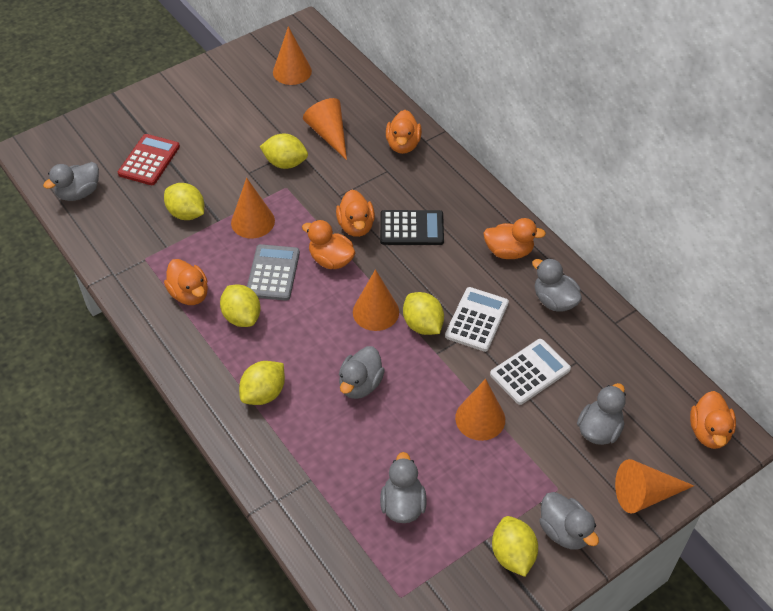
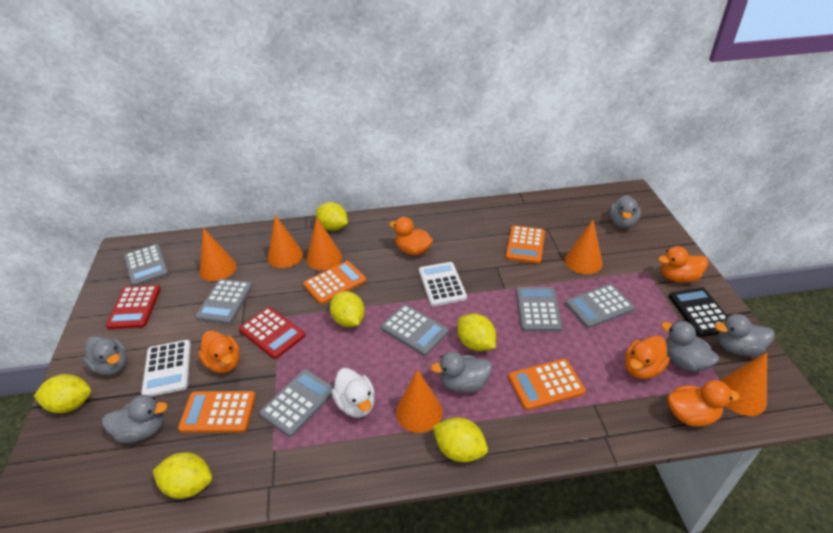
grey calculator: [247,244,300,301] = 1 -> [124,244,169,286] [195,279,253,324] [259,369,334,437] [381,304,449,356] [516,287,562,331] [565,284,635,328] = 6
orange calculator: none = 0 -> [178,391,256,433] [303,261,366,305] [506,225,545,264] [508,359,586,410] = 4
orange duck: [164,259,208,305] [302,220,355,269] [336,190,375,237] [386,110,422,154] [483,218,546,259] [690,391,736,449] = 6 -> [198,330,240,373] [389,217,433,256] [625,335,670,379] [658,246,708,283] [668,380,740,427] = 5
red calculator: [118,134,180,185] = 1 -> [106,285,161,329] [239,307,305,359] = 2
white duck: none = 0 -> [331,368,375,418] = 1

